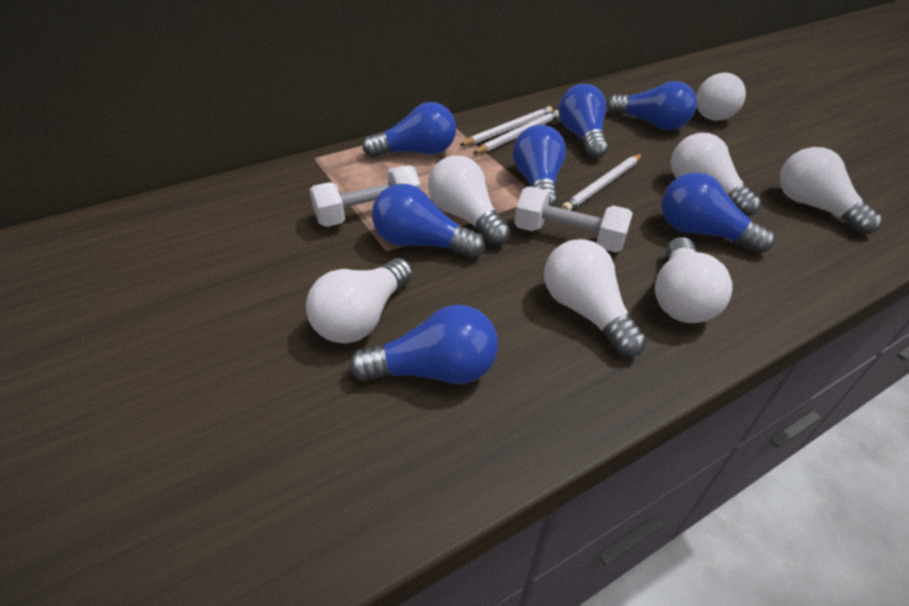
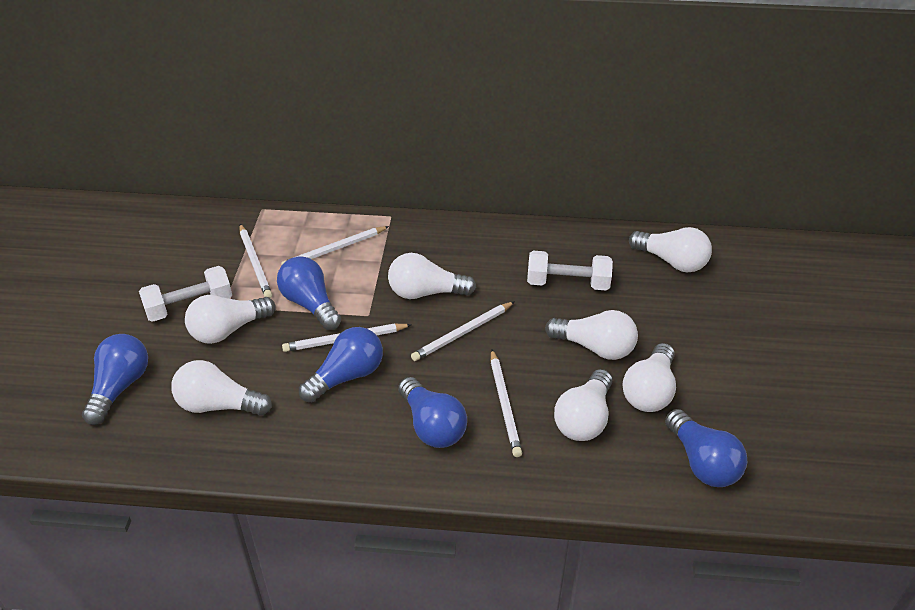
blue light bulb: [349,305,498,384] [363,102,456,158] [372,184,485,258] [513,125,566,207] [558,84,608,159] [607,81,697,130] [661,173,775,254] = 7 -> [82,334,148,425] [277,256,341,330] [299,327,383,403] [398,377,467,448] [665,409,747,487] = 5
white pencil: [459,106,553,146] [473,110,559,154] [561,154,642,211] = 3 -> [240,224,272,298] [281,226,389,265] [282,323,412,352] [411,301,515,361] [491,350,522,457] = 5

